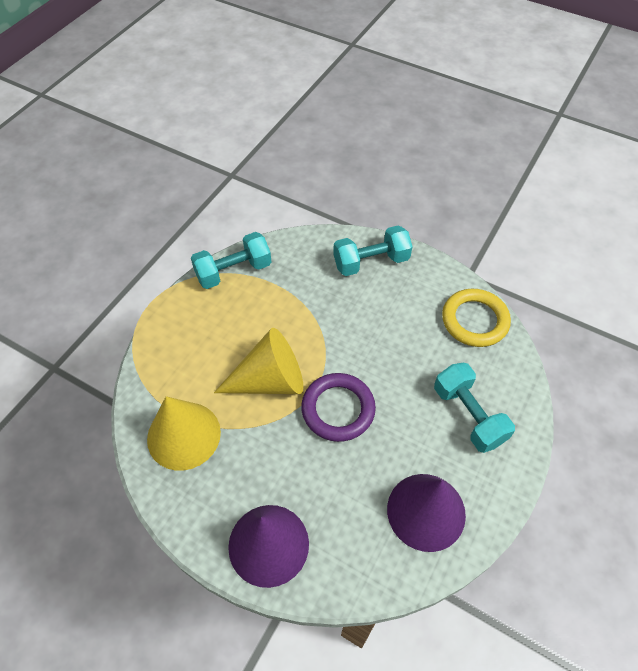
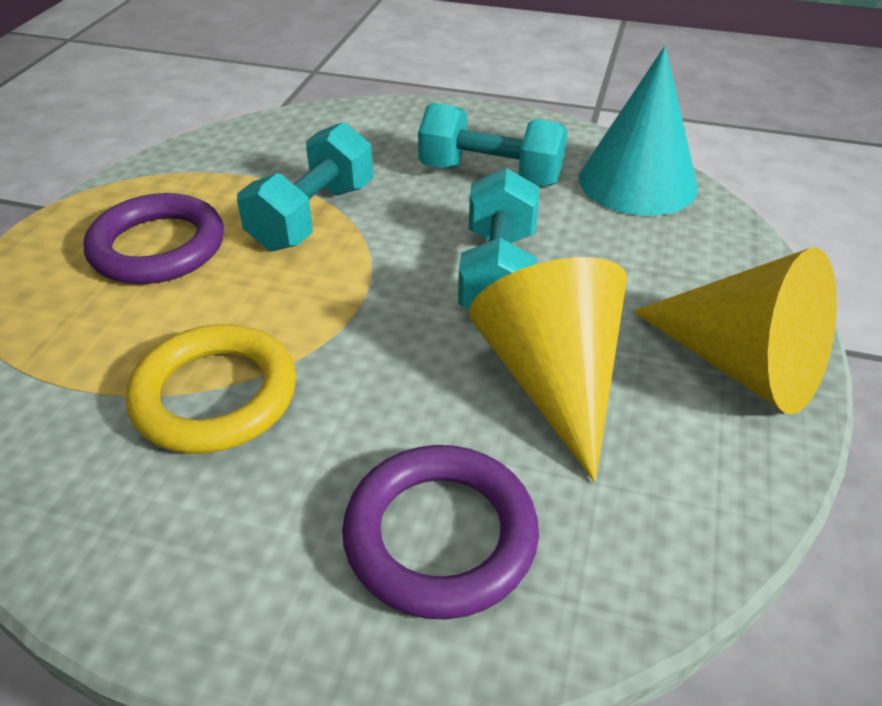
purple cone: [228,505,309,588] [387,474,466,552] = 2 -> none = 0
purple ring: [301,373,376,442] = 1 -> [83,193,224,284] [342,445,539,620] = 2
turquoise cone: none = 0 -> [579,46,698,216] = 1

